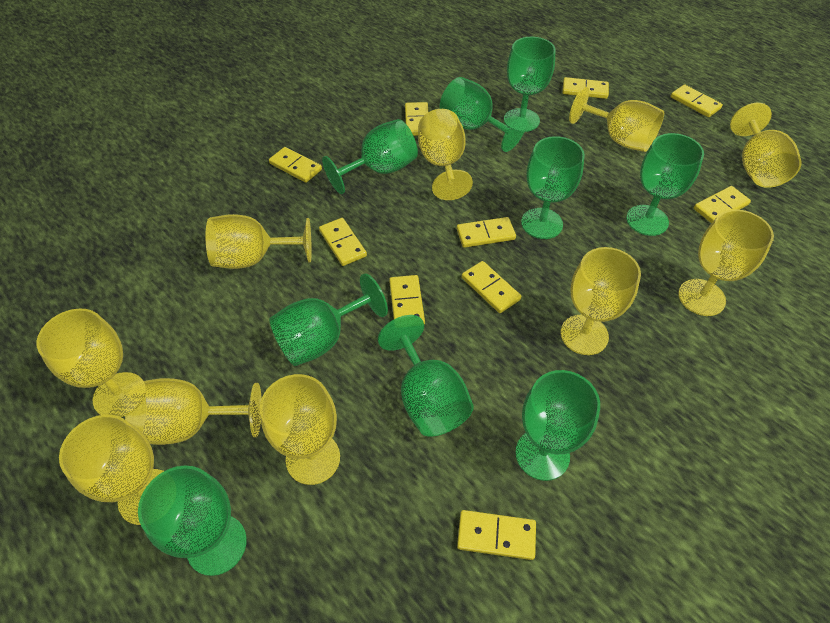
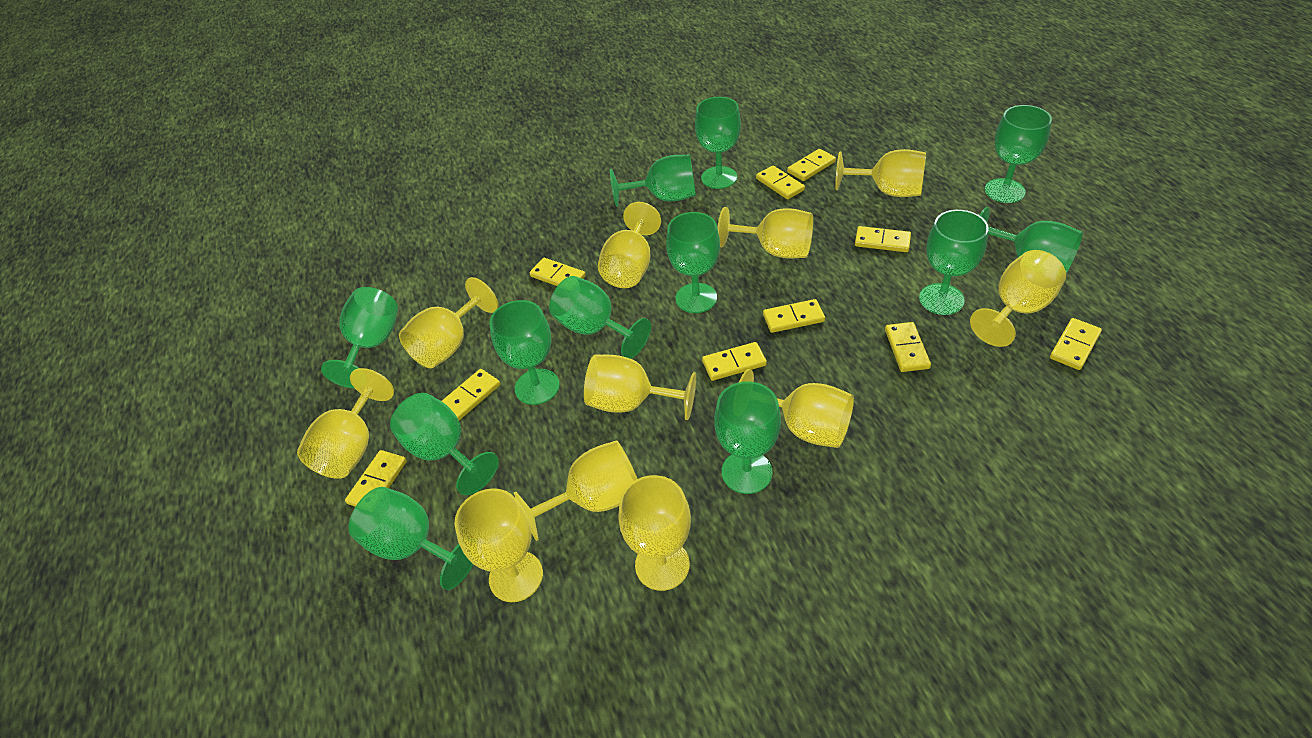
green goblet: [138,465,247,576] [269,273,388,366] [322,119,418,194] [378,315,474,437] [440,77,527,152] [504,37,555,132] [515,370,600,481] [521,136,585,239] [626,133,704,236] = 9 -> [321,287,398,388] [349,487,474,590] [390,393,499,495] [490,300,560,405] [549,276,651,359] [610,155,696,207] [666,212,720,313] [695,97,741,189] [714,381,781,494] [919,210,989,315] [980,207,1083,274] [985,105,1052,203] = 12
yellow goblet: [36,308,143,417] [59,414,164,525] [125,378,262,445] [205,214,312,269] [260,374,340,485] [418,109,473,200] [560,247,641,355] [569,87,664,152] [678,209,774,316] [730,103,801,188] = 10 -> [297,368,394,479] [399,277,498,368] [454,488,543,602] [514,440,637,541] [584,355,696,420] [598,202,661,288] [618,475,691,591] [717,207,813,258] [739,369,854,448] [835,149,926,197] [970,250,1066,347] = 11

